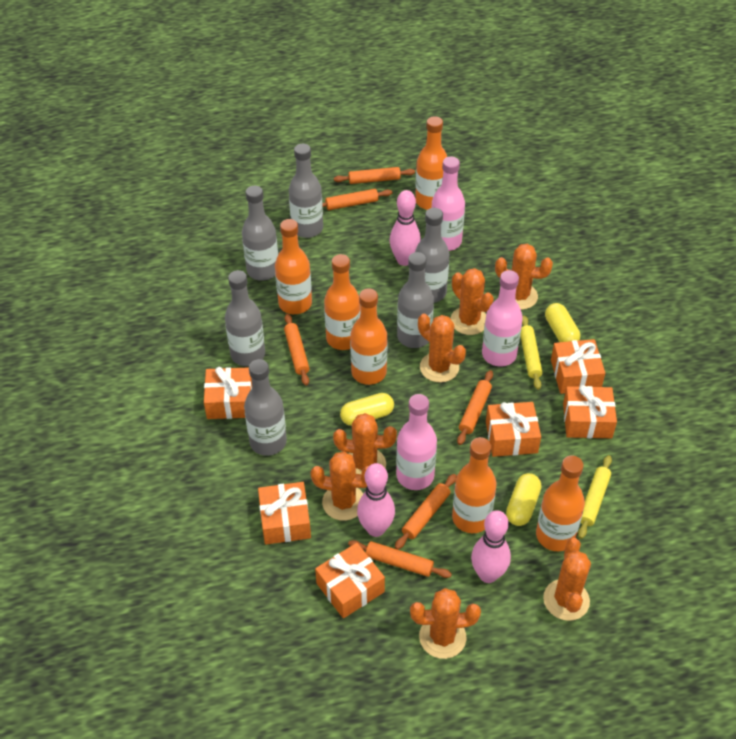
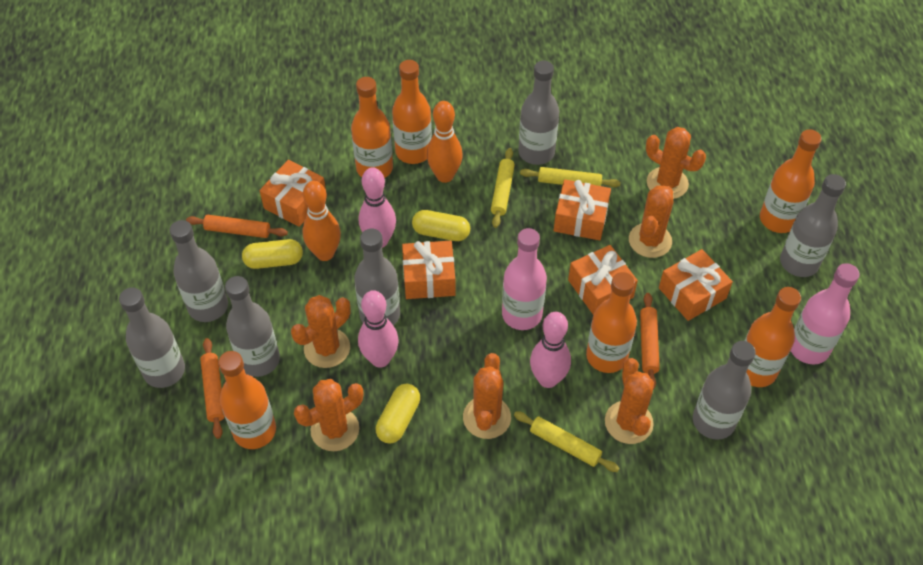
grey bottle: [225,270,265,366] [242,186,278,281] [244,359,287,456] [289,144,323,238] [397,252,434,348] [415,208,449,303] = 6 -> [119,287,185,388] [170,220,228,322] [225,276,280,377] [354,229,400,326] [518,61,559,165] [693,341,756,440] [780,174,846,277] = 7
orange bowling pin: none = 0 -> [302,181,341,261] [427,101,463,183] = 2
orange cactus: [311,451,369,521] [333,413,397,474] [410,588,481,659] [418,314,466,383] [450,268,494,335] [495,244,553,310] [543,538,591,621] = 7 -> [291,295,351,368] [294,379,363,451] [463,353,511,439] [605,358,654,444] [629,185,673,258] [646,127,706,199] = 6
orange gift: [204,367,252,419] [258,482,311,545] [315,543,385,618] [486,402,541,457] [551,339,605,394] [563,385,617,438] = 6 -> [260,160,327,227] [402,241,456,299] [554,179,611,240] [568,245,638,315] [659,249,733,321] = 5
orange rolling pin: [284,314,310,385] [322,189,392,210] [334,167,415,184] [348,540,452,578] [395,474,457,550] [457,370,493,445] = 6 -> [186,215,288,238] [200,338,225,439] [640,293,660,390] = 3
pink bottle: [396,394,437,490] [431,156,465,251] [482,270,523,366] = 3 -> [502,228,547,330] [791,263,860,365] = 2
yellow rolling pin: [520,315,543,390] [578,455,612,539] = 2 -> [491,148,515,228] [514,411,620,472] [520,167,621,187] = 3

